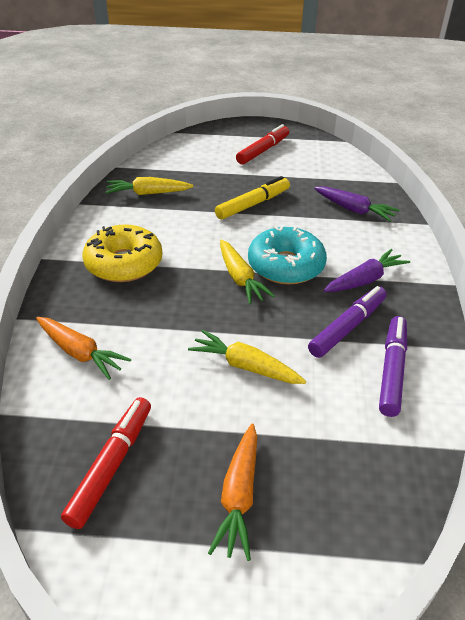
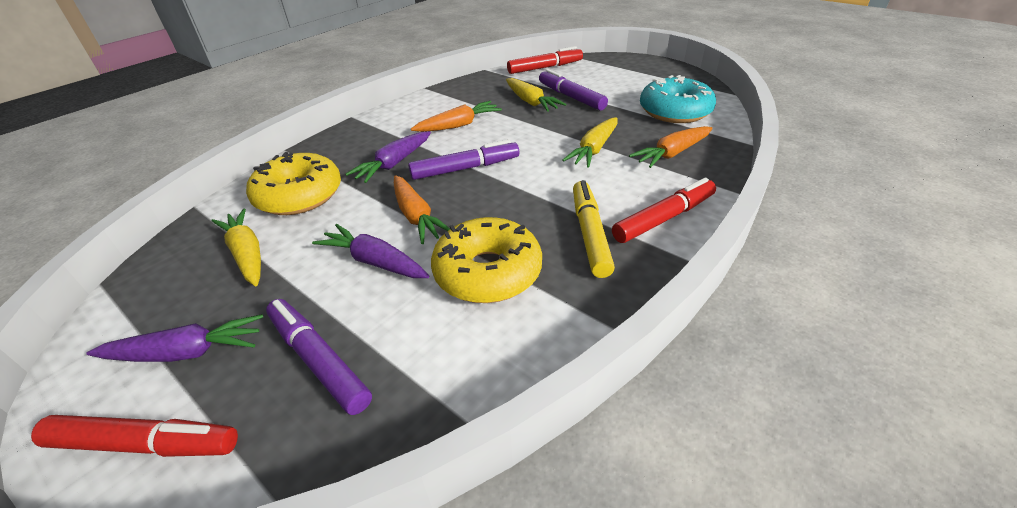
orange carrot: [36,317,131,380] [208,424,257,561] = 2 -> [394,175,450,244] [411,101,502,132] [629,126,713,168] = 3
purple carrot: [314,186,400,222] [324,249,410,292] = 2 -> [86,314,263,362] [312,224,429,278] [346,131,431,183] = 3
purple marker: [308,286,387,358] [379,316,407,417] = 2 -> [266,299,372,415] [408,139,519,180] [539,69,608,111] = 3
red marker: [61,397,151,529] [236,124,289,165] = 2 -> [31,415,238,457] [507,46,583,74] [612,178,716,243] = 3
yellow donut: [83,225,162,282] = 1 -> [246,152,341,215] [431,217,542,303] = 2

